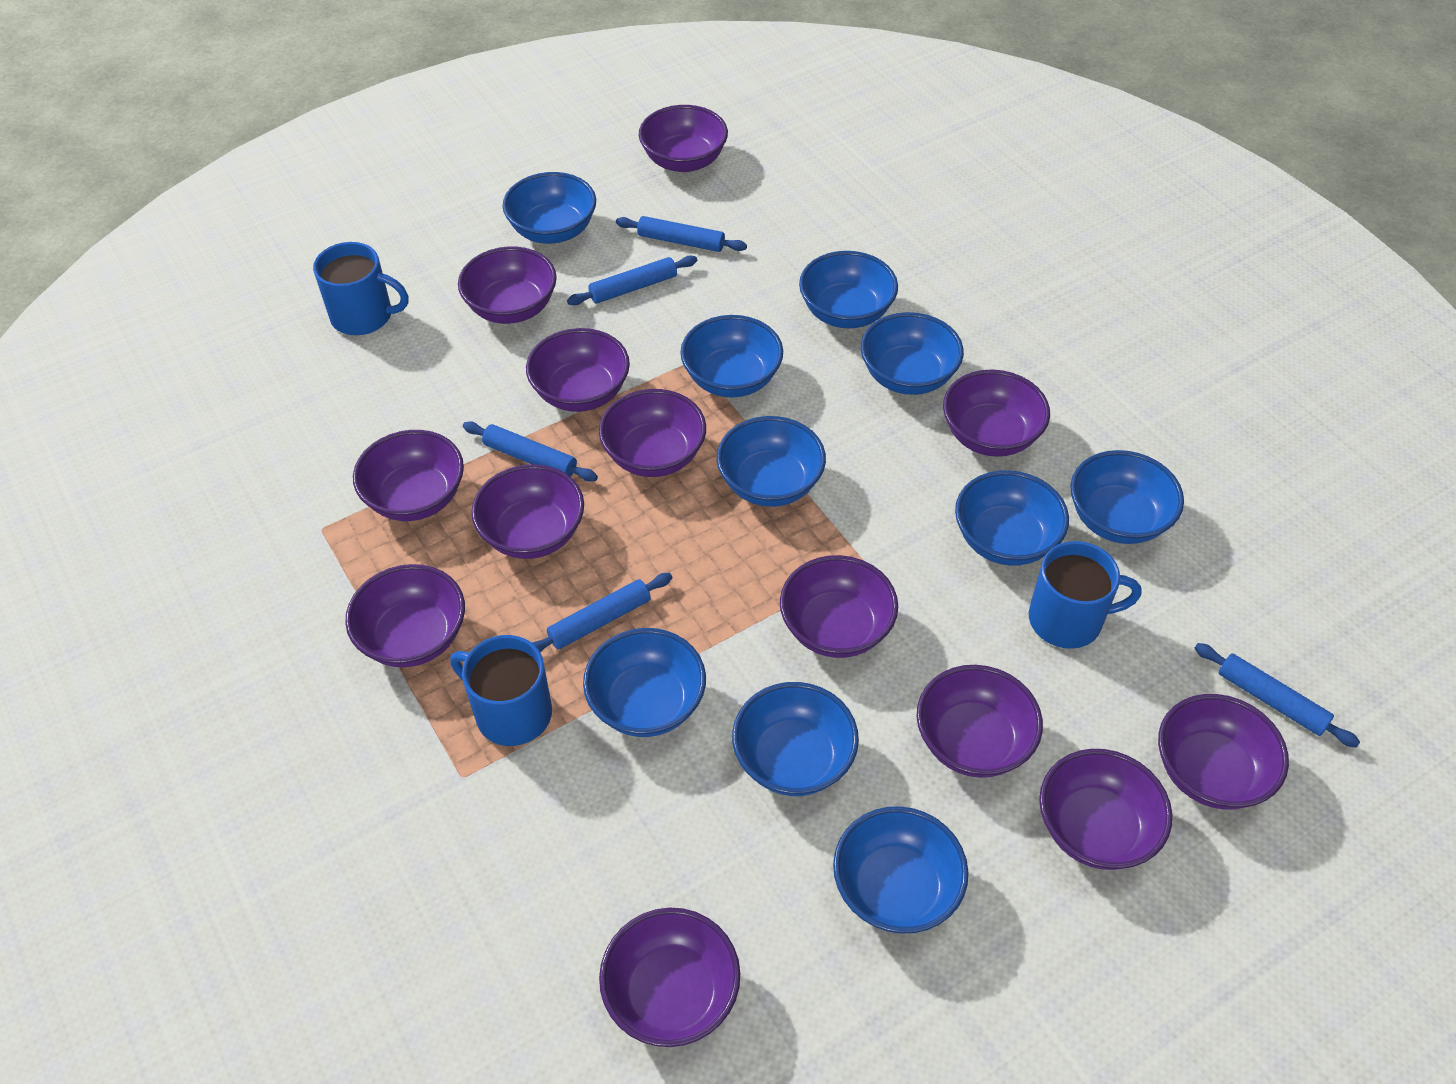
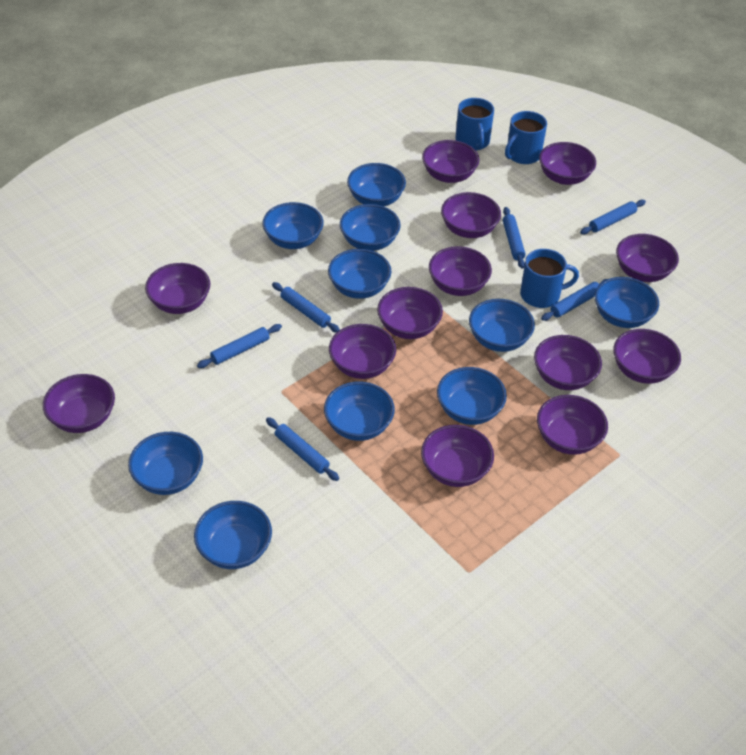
blue rolling pin: [463,421,598,482] [532,573,673,652] [567,255,697,305] [616,216,747,252] [1195,643,1360,748] = 5 -> [197,324,282,368] [266,417,339,481] [272,282,340,333] [503,207,526,269] [541,279,607,321] [580,200,646,234] = 6

